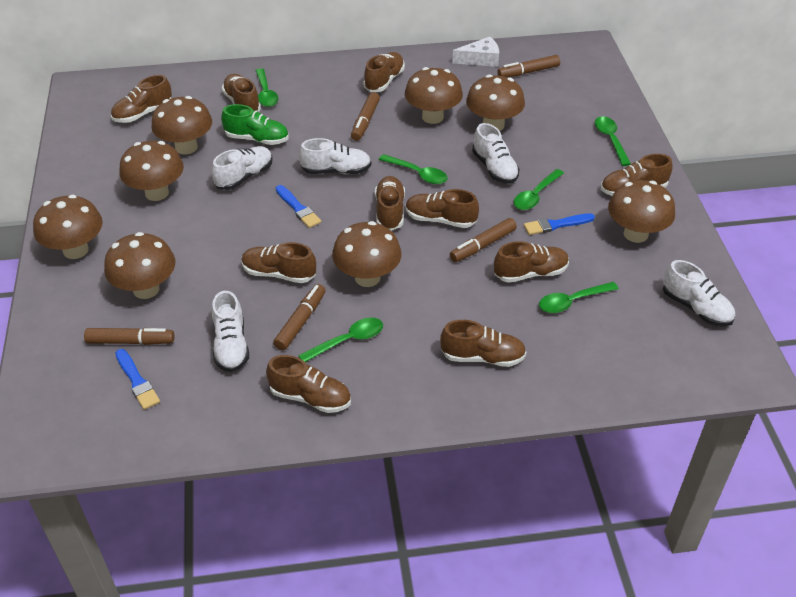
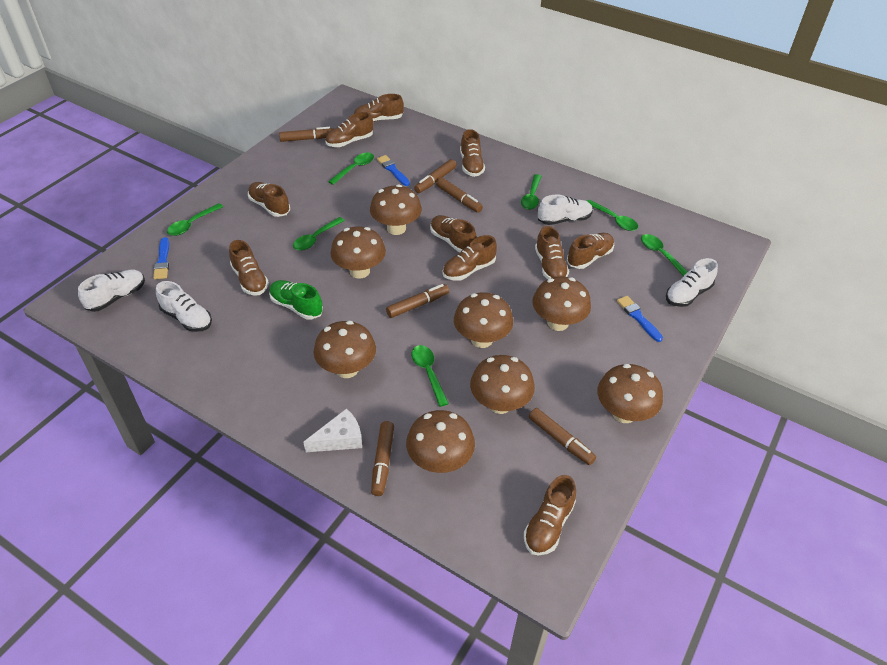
brown marker: [84,328,174,345] [273,284,326,351] [351,92,380,141] [450,218,517,262] [497,55,560,77] = 5 -> [279,127,333,142] [371,421,394,496] [386,284,449,318] [414,159,456,193] [436,177,483,213] [529,408,596,465] = 6
green spoon: [255,68,278,107] [298,317,383,362] [379,154,448,184] [514,169,564,210] [539,282,619,313] [595,116,631,166] = 6 -> [167,203,223,236] [293,217,345,251] [328,153,374,185] [411,345,449,407] [521,174,542,210] [587,200,638,231] [641,234,688,276] = 7
white shoe: [212,146,273,190] [212,291,249,372] [299,138,371,174] [472,123,519,184] [663,260,735,326] = 5 -> [78,269,145,312] [156,281,212,332] [538,194,593,225] [666,258,718,307] = 4

